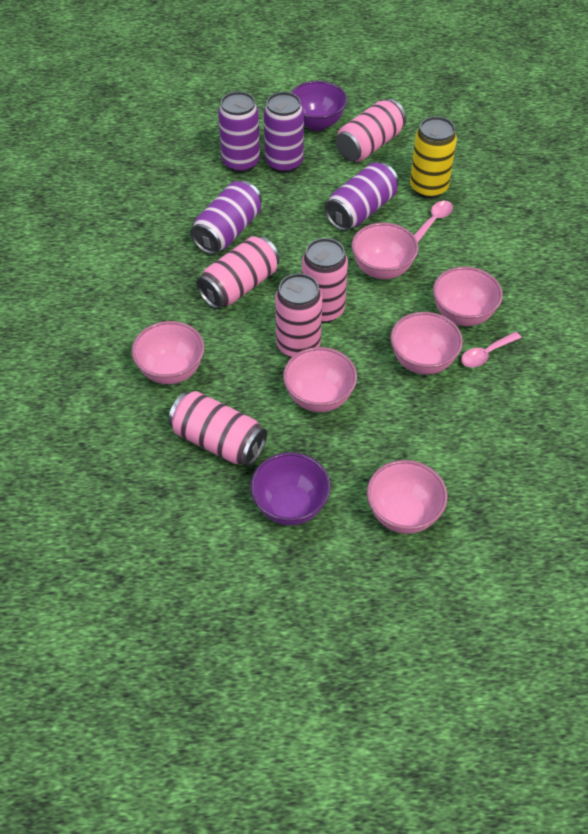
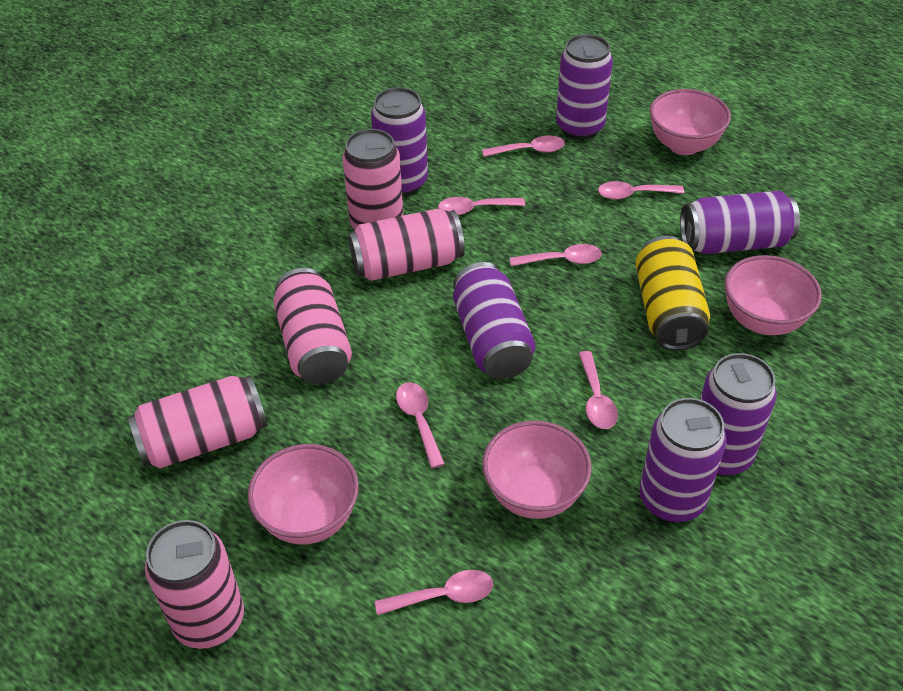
pink bowl: [132,321,204,384] [283,347,357,412] [351,222,418,279] [367,460,448,534] [391,312,463,375] [433,267,503,326] = 6 -> [248,444,359,544] [482,420,592,519] [650,89,731,155] [725,255,822,335] = 4
pink spoon: [414,201,453,242] [461,332,522,367] = 2 -> [375,570,493,615] [396,382,445,468] [438,197,525,215] [482,136,565,157] [510,244,602,266] [578,351,618,429] [598,181,684,200] = 7
purple bowl: [250,452,331,526] [290,81,347,131] = 2 -> none = 0
purple can: [190,180,262,255] [218,91,260,173] [264,92,304,173] [325,162,399,231] = 4 -> [371,87,428,196] [453,262,535,379] [556,34,613,140] [639,398,727,523] [680,191,800,254] [700,353,777,476] = 6

